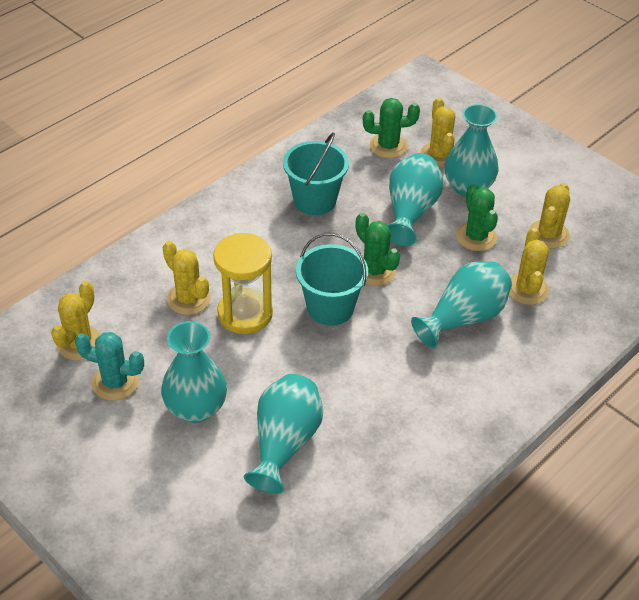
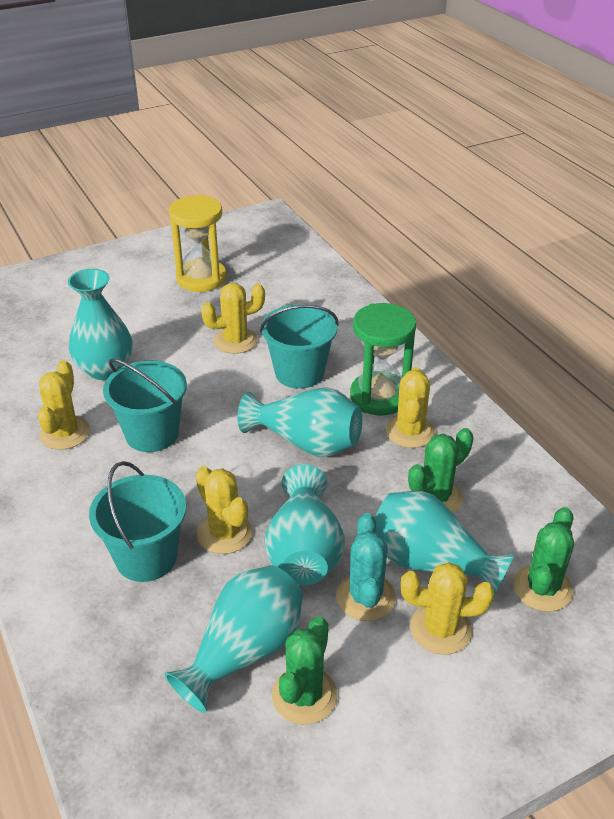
green hourglass: none = 0 -> [350,303,416,415] = 1
turquoise bucket: [283,132,349,215] [296,233,368,326] = 2 -> [89,461,186,582] [103,359,187,452] [260,304,339,389] = 3

